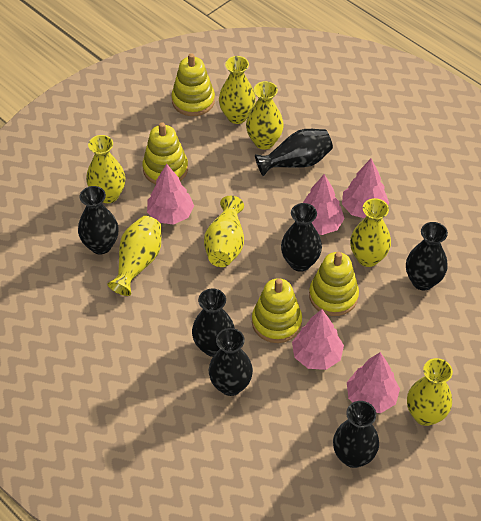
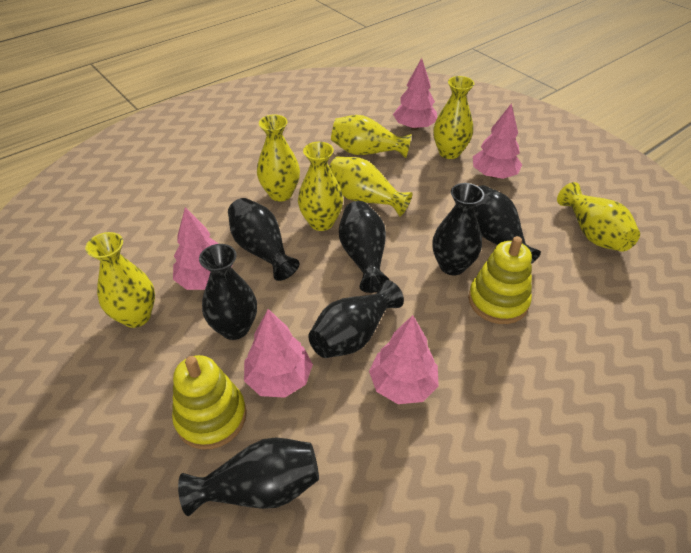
yellow stacking toy: [143,122,188,185] [172,53,215,116] [252,278,302,343] [309,252,359,316] = 4 -> [172,355,247,450] [468,236,532,324] = 2

